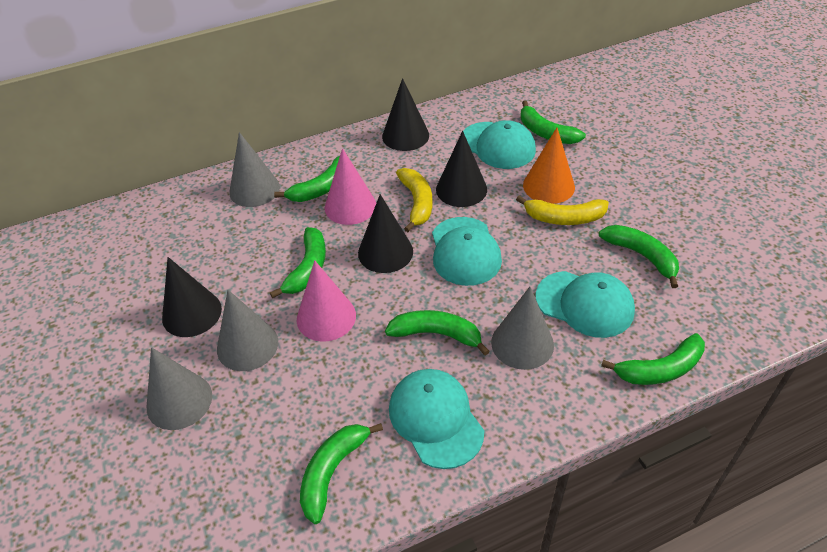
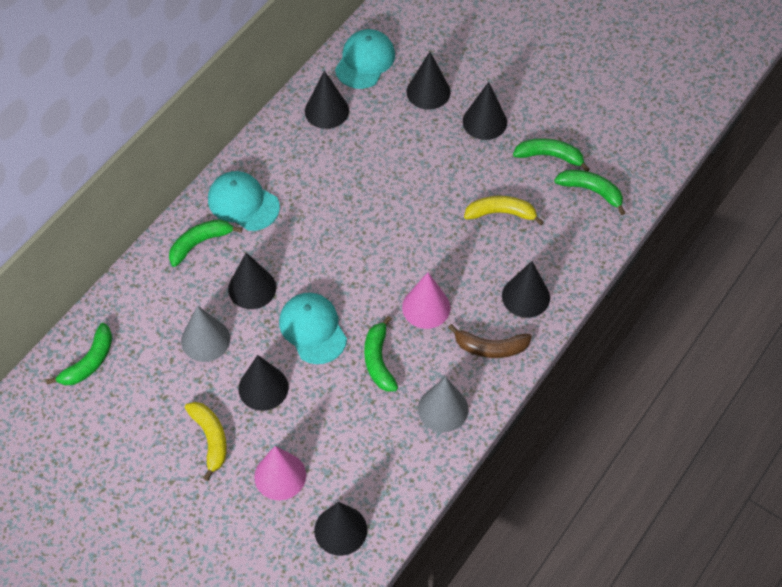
black cone: [162,257,222,337] [358,194,413,273] [382,78,429,151] [436,131,487,207] = 4 -> [228,252,276,309] [238,355,289,411] [305,71,349,129] [314,502,367,556] [407,52,450,110] [463,82,507,140] [502,261,550,318] = 7
brown banana: none = 0 -> [448,324,532,358] = 1
green banana: [270,227,326,298] [274,156,340,202] [300,423,383,524] [385,310,490,355] [521,100,586,144] [599,225,679,288] [601,333,705,385] = 7 -> [46,323,112,385] [169,219,242,267] [364,316,398,392] [513,138,590,171] [554,170,626,215] = 5
grey cone: [147,347,212,430] [217,290,278,371] [229,132,280,207] [491,287,554,370] = 4 -> [181,305,230,362] [418,377,469,432] = 2
orange cone: [523,128,575,204] = 1 -> none = 0
turquoise cap: [389,369,484,469] [432,217,502,286] [463,120,536,169] [535,271,635,338] = 4 -> [208,171,280,231] [279,293,347,364] [335,29,395,89] = 3

